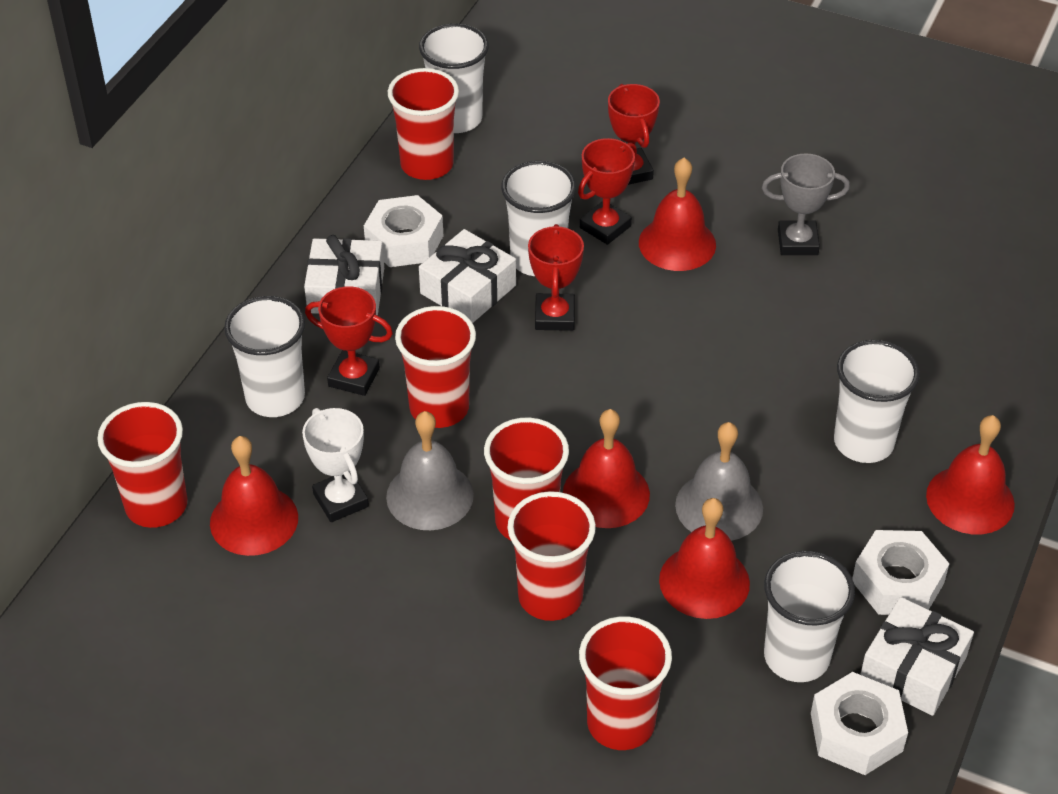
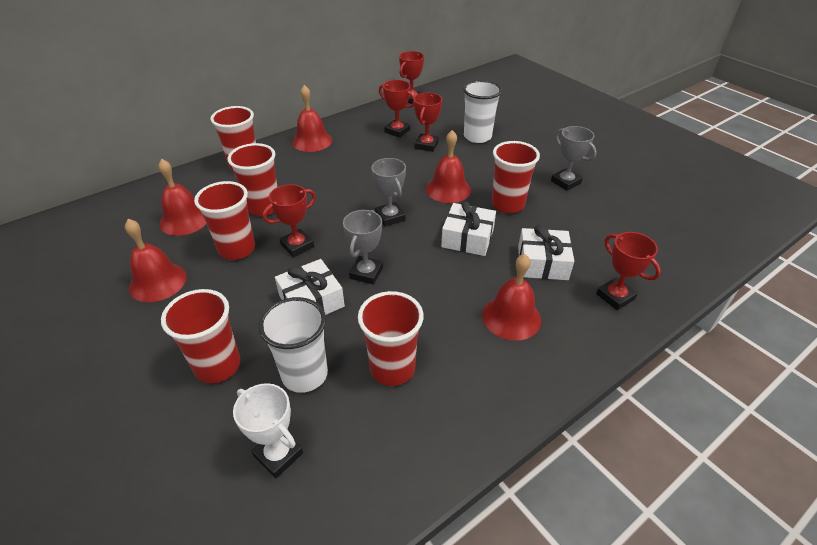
grey bell: [386,411,474,530] [675,422,763,541] = 2 -> none = 0
grey trophy: [762,153,850,255] = 1 -> [343,210,383,285] [371,158,406,227] [551,126,597,191] = 3
red trophy: [305,287,393,396] [528,224,584,331] [578,138,637,245] [608,84,660,185] = 4 -> [263,184,316,257] [379,80,415,138] [399,51,424,104] [414,93,442,152] [596,232,661,310] = 5
white cup: [224,296,305,417] [419,23,489,133] [501,161,576,276] [764,551,855,682] [834,340,920,463] = 5 -> [259,297,328,393] [463,80,502,143] = 2
white nut: [364,195,443,267] [811,672,908,775] [852,530,949,615] = 3 -> none = 0

